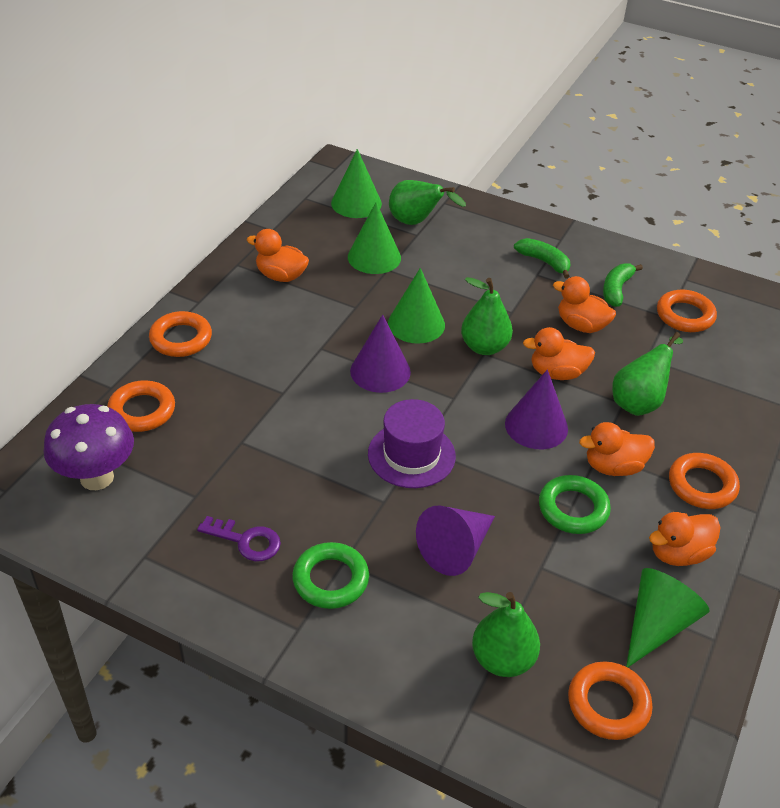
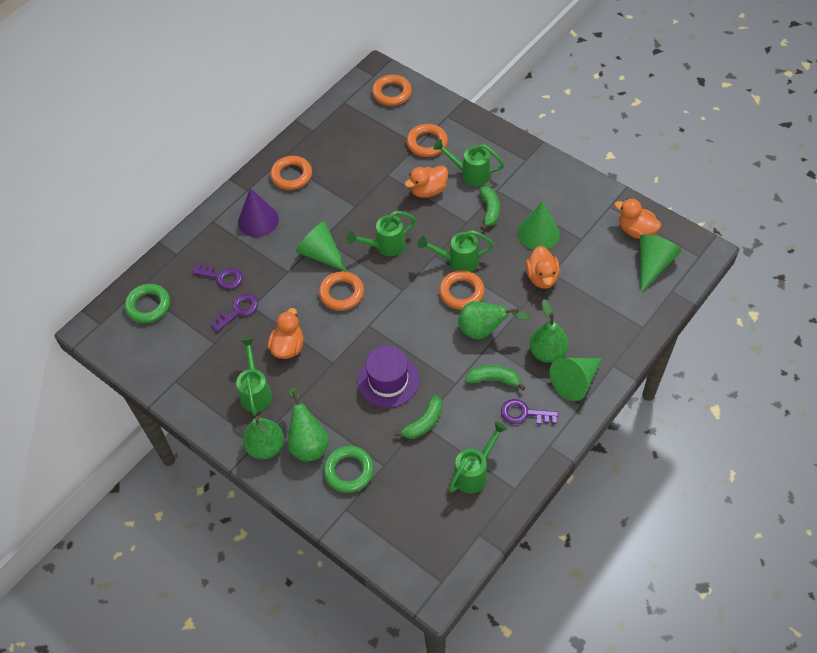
green banana: [514,238,570,278] [603,263,643,307] = 2 -> [395,395,442,439] [465,365,525,391] [479,186,500,230] = 3
green watering can: none = 0 -> [236,338,272,416] [346,211,416,256] [418,230,494,272] [433,139,504,186] [448,421,508,494] = 5
orange duck: [247,229,309,282] [523,327,595,380] [553,276,616,333] [579,422,655,476] [649,512,721,566] = 5 -> [268,308,304,359] [405,166,448,198] [526,246,560,289] [614,199,661,239] = 4
purple cone: [350,315,411,393] [416,505,495,576] [505,369,568,449] = 3 -> [238,188,279,237] = 1
purple key: [197,516,281,561] = 1 -> [192,264,243,289] [211,294,258,332] [501,399,558,424] = 3
purple mushroom: [43,404,134,490] = 1 -> none = 0

